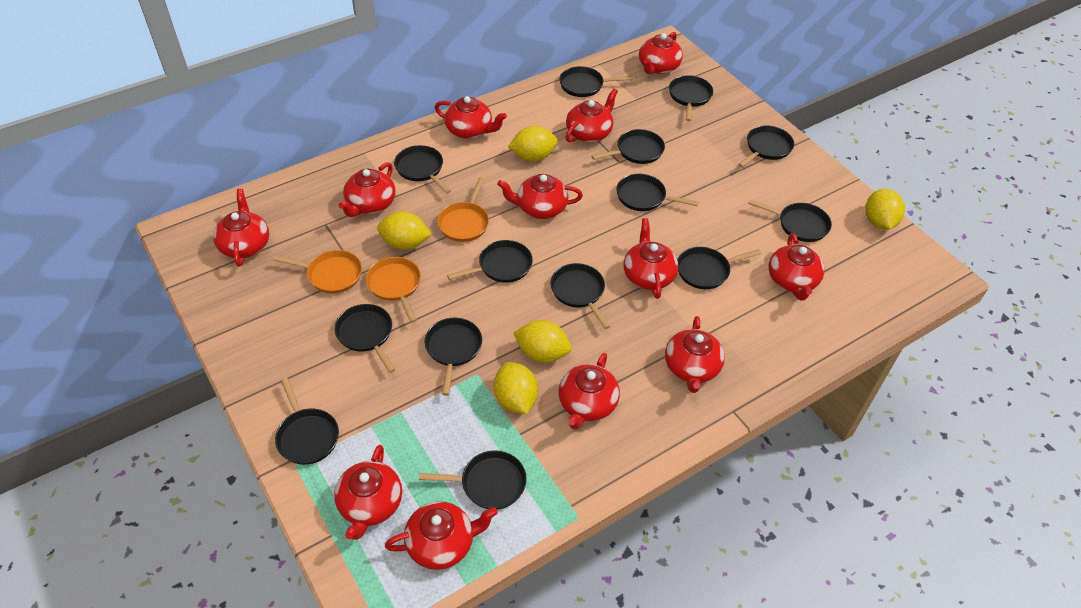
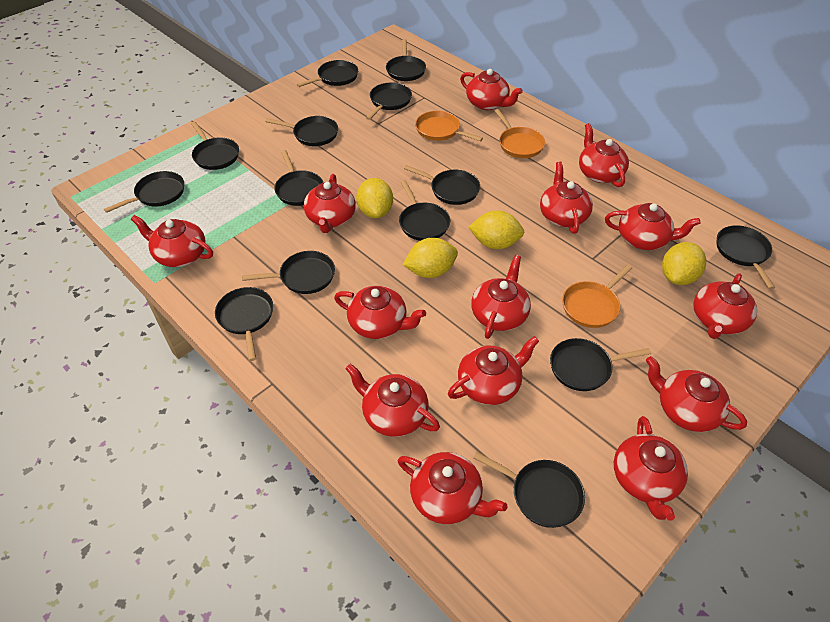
red teapot: [213,189,269,267] [334,445,402,540] [339,162,395,217] [385,501,498,570] [434,96,507,139] [497,174,583,219] [558,353,620,429] [566,89,618,142] [623,218,678,299] [639,32,683,74] [665,316,725,393] [769,233,824,301] = 12 -> [131,215,213,267] [304,174,356,233] [334,286,426,339] [345,364,440,437] [398,452,507,524] [448,336,539,405] [460,69,523,110] [471,255,531,339] [540,162,593,234] [579,123,629,187] [605,203,700,250] [614,416,688,521] [646,356,747,432] [693,273,757,339] = 14
yellow lemon: [377,211,432,250] [494,362,538,414] [508,126,558,161] [513,320,572,363] [865,189,905,230] = 5 -> [356,178,393,218] [403,238,458,278] [469,210,524,249] [662,242,706,285] = 4

